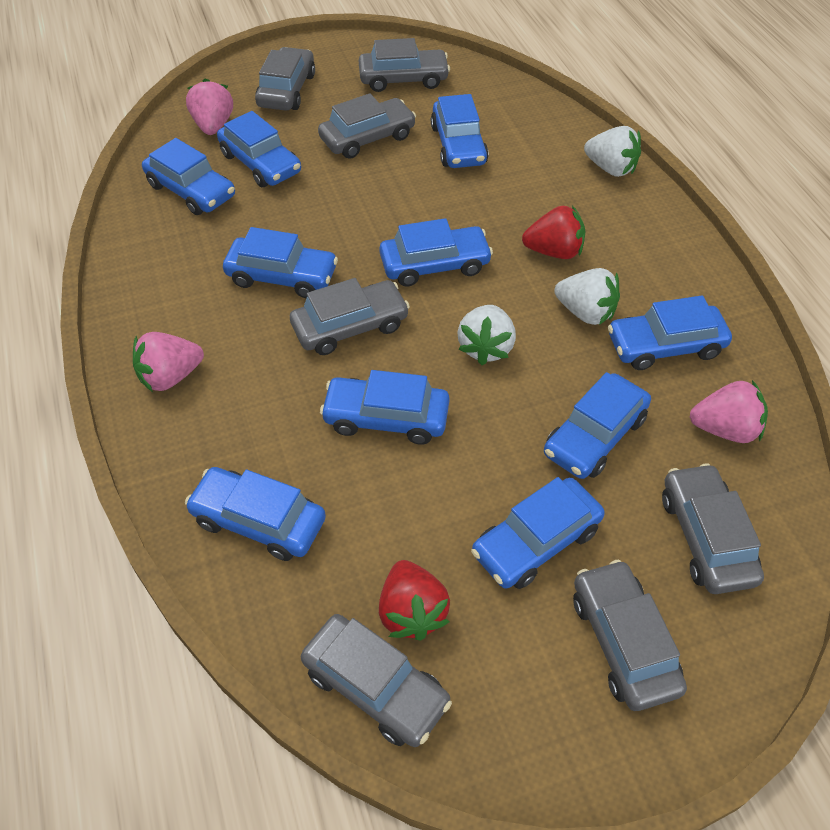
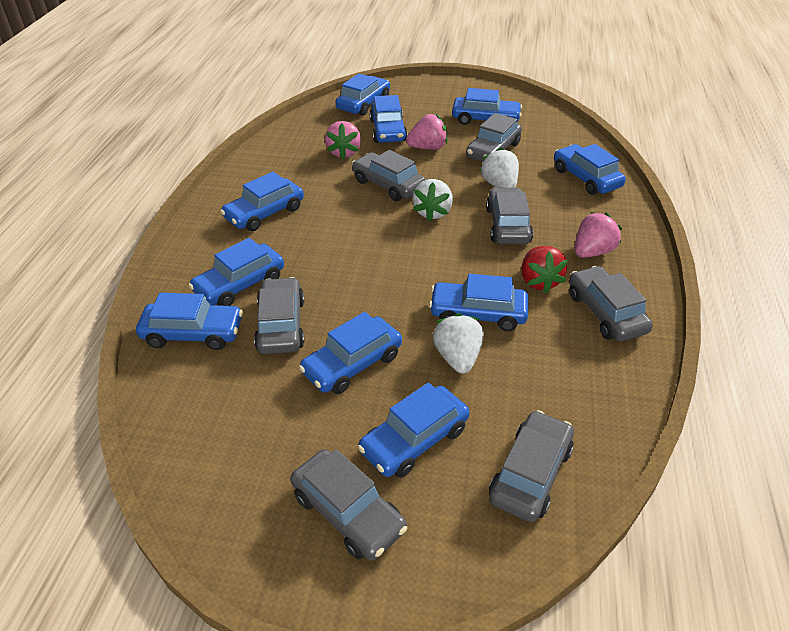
red strawberry: [379,560,450,641] [522,206,585,259] = 2 -> [521,246,568,293] = 1

